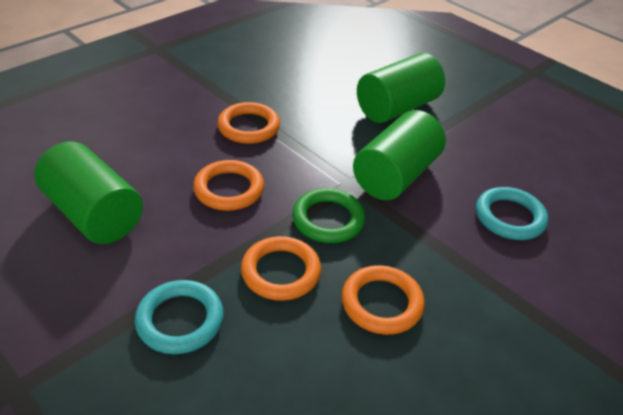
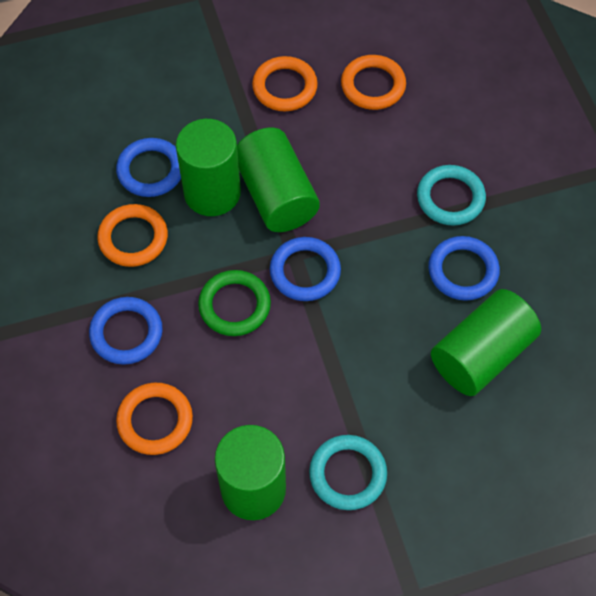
blue ring: none = 0 -> [89,297,163,365] [116,138,181,197] [270,237,341,301] [428,236,500,301] = 4
green cylinder: [34,142,143,244] [353,110,446,200] [357,53,445,123] = 3 -> [176,119,241,216] [215,425,286,520] [237,127,320,232] [431,289,541,396] = 4

